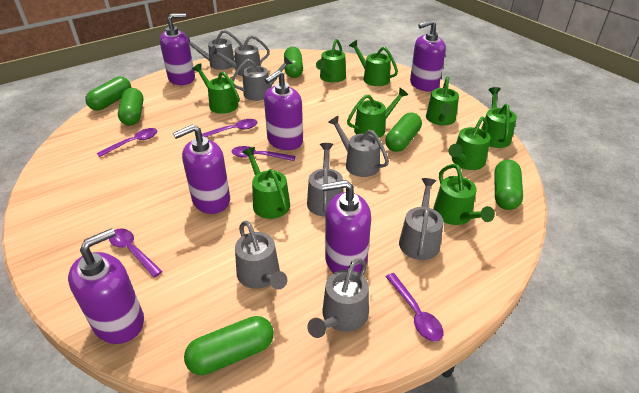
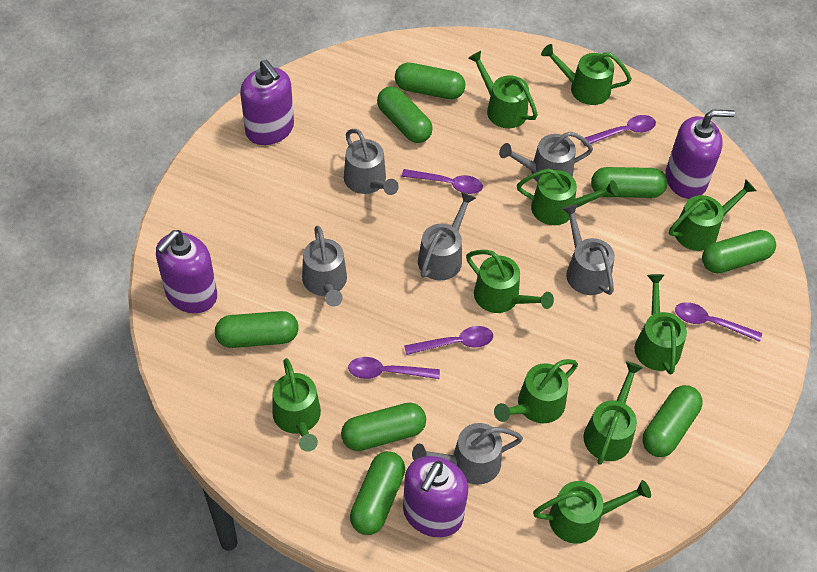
green capsule: [85,76,131,111] [118,88,144,125] [184,316,274,375] [284,47,303,78] [385,112,422,152] [495,159,523,210] = 6 -> [215,311,299,348] [341,403,426,451] [350,451,405,535] [377,86,433,143] [395,63,465,99] [591,167,668,198] [643,385,703,457] [702,230,776,274] = 8
green watering can: [193,63,239,114] [242,147,290,219] [316,39,346,82] [347,88,408,138] [349,40,398,86] [426,76,459,125] [433,164,495,225] [448,117,491,170] [481,87,517,148] = 9 -> [272,358,321,452] [466,250,554,313] [468,51,538,128] [494,359,578,423] [517,169,618,225] [533,480,651,544] [541,44,632,105] [584,361,643,465] [635,274,687,375] [669,179,756,251] = 10
grey watering can: [187,30,242,70] [210,35,270,76] [232,57,292,101] [235,221,287,290] [307,143,344,217] [307,258,369,338] [328,116,389,177] [399,178,444,260] = 8 -> [302,226,347,307] [344,129,399,195] [412,423,523,485] [418,192,476,280] [499,132,593,182] [562,204,615,295] = 6
purple soap dispenser: [68,228,144,344] [160,13,195,85] [173,124,230,214] [264,70,303,150] [322,180,371,273] [410,19,446,91] = 6 -> [156,230,217,313] [240,60,294,145] [403,456,468,537] [666,110,735,199] = 4

